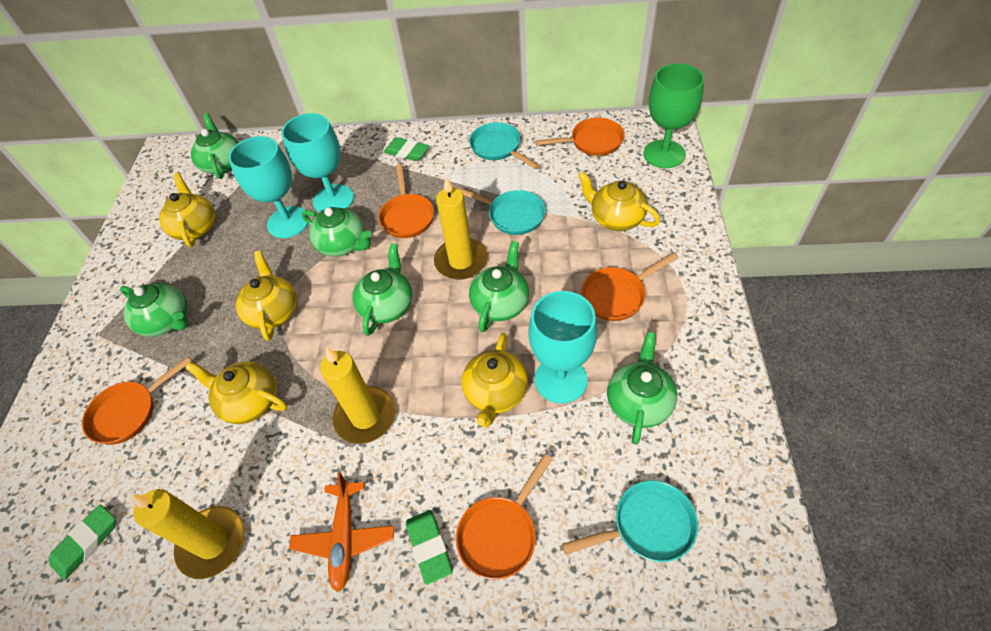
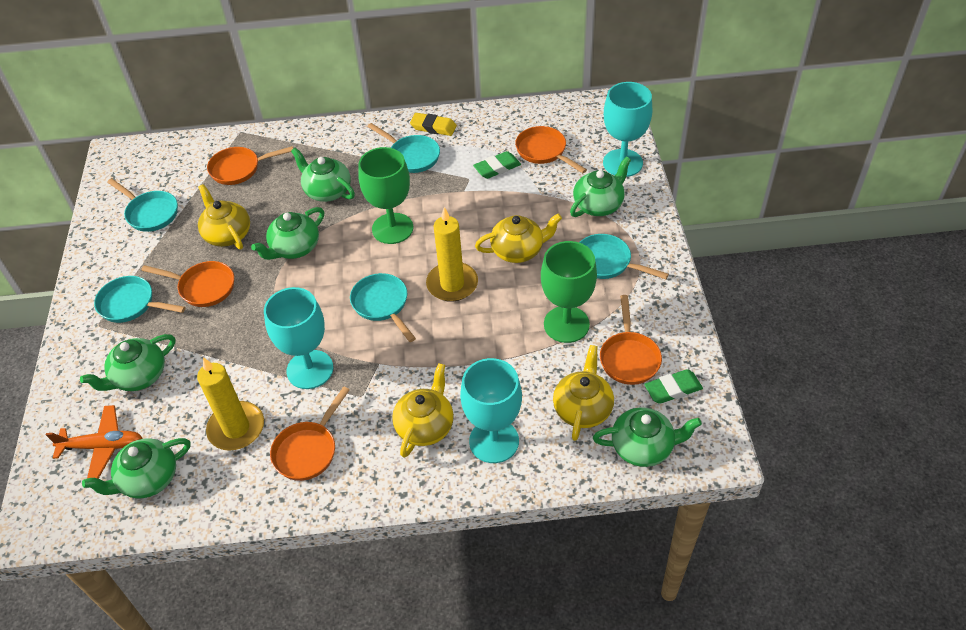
green eraser: [49,505,115,580] [384,137,429,161] [406,510,453,585] = 3 -> [473,151,521,179] [644,369,703,404] = 2
green goblet: [644,63,704,168] = 1 -> [358,147,413,244] [541,241,597,343] = 2
turquoise pan: [456,187,546,235] [469,122,540,169] [562,480,698,562] = 3 -> [94,276,185,323] [107,178,178,232] [350,273,416,342] [367,123,440,173] [579,234,669,279] = 5
yellow candle: [131,489,245,579] [320,347,396,444] [434,177,488,280] = 3 -> [197,357,264,450] [426,207,478,302] = 2
yellow eraser: none = 0 -> [410,113,457,136] = 1
yellow teapot: [159,173,215,247] [185,362,287,424] [236,251,297,341] [462,333,528,427] [578,171,661,231] = 5 -> [198,184,250,250] [392,363,454,458] [475,214,562,263] [553,345,614,441] = 4

